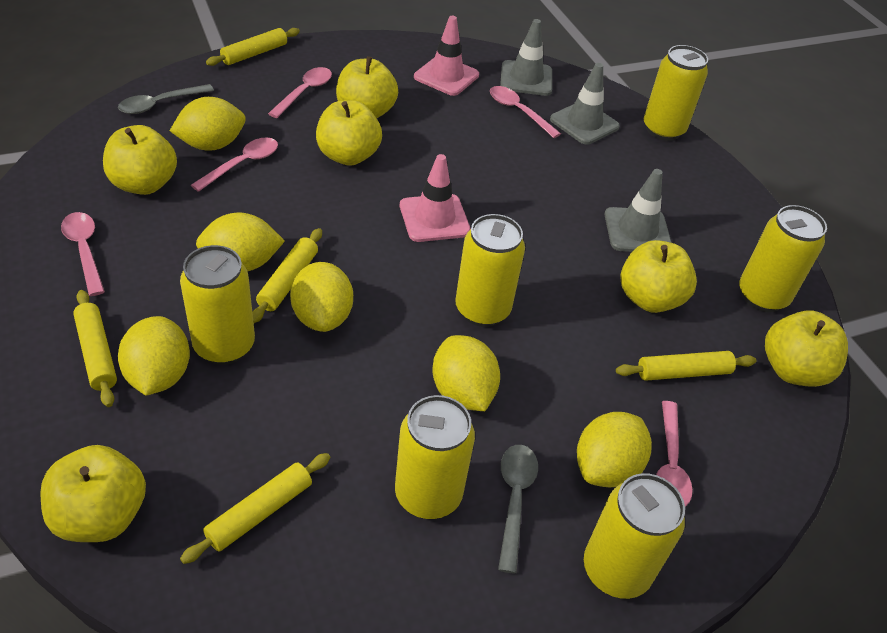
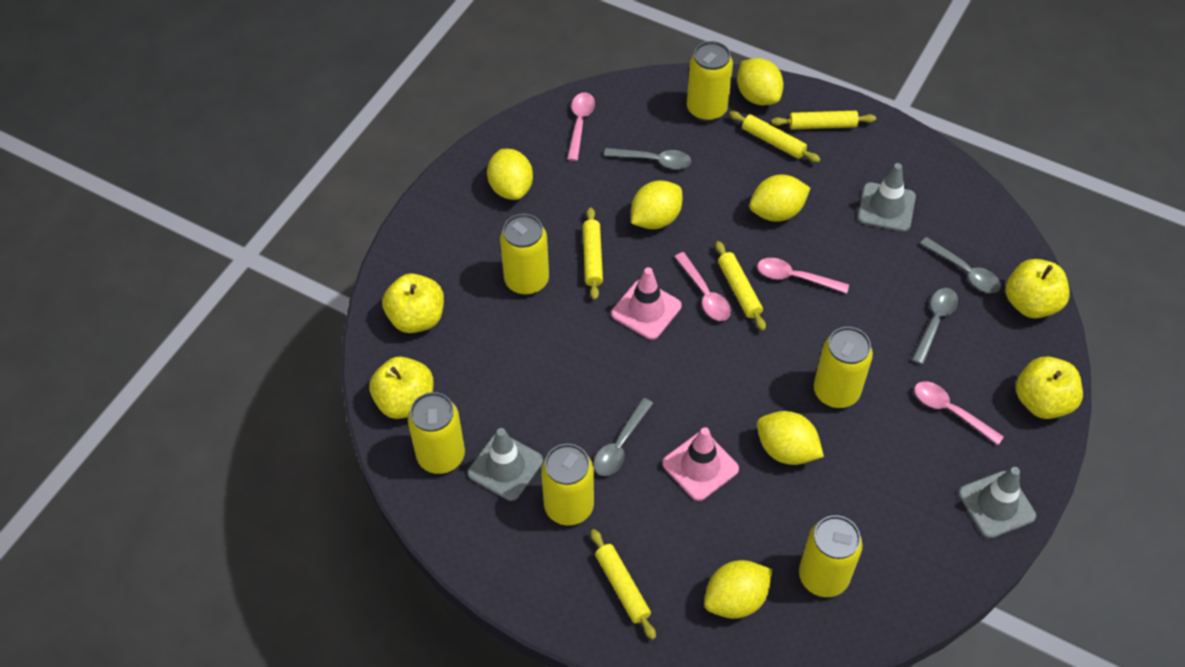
grey spoon: [118,84,214,114] [498,445,538,574] = 2 -> [593,398,653,476] [604,148,691,169] [912,288,958,365] [920,237,1001,293] = 4
pink spoon: [61,212,105,296] [191,137,278,192] [268,67,332,118] [490,86,561,138] [656,401,693,507] = 5 -> [567,92,595,161] [674,252,731,321] [757,258,849,293] [914,381,1004,445] = 4
yellow apple: [40,445,146,542] [103,125,177,195] [316,100,382,166] [336,56,398,118] [621,240,697,313] [765,310,848,387] = 6 -> [369,357,434,419] [382,273,444,333] [1006,259,1070,318] [1016,357,1083,419] = 4

